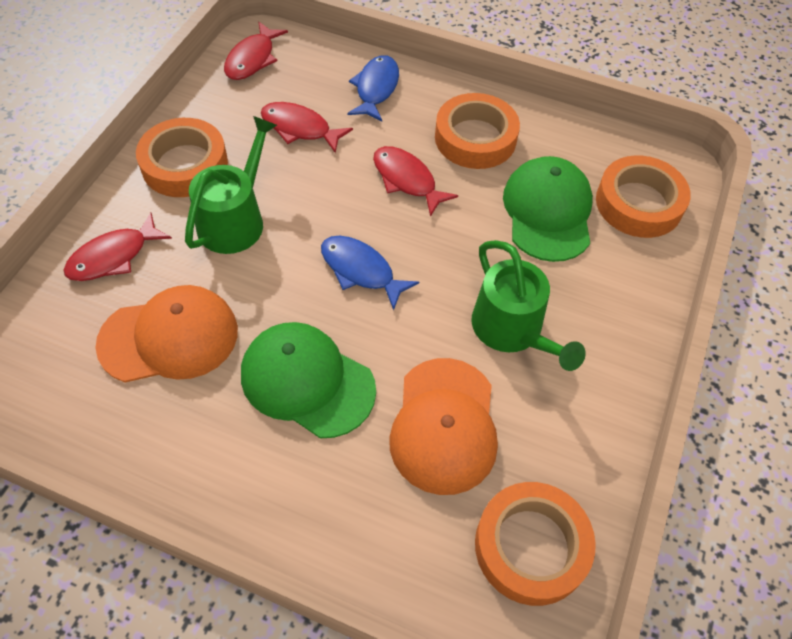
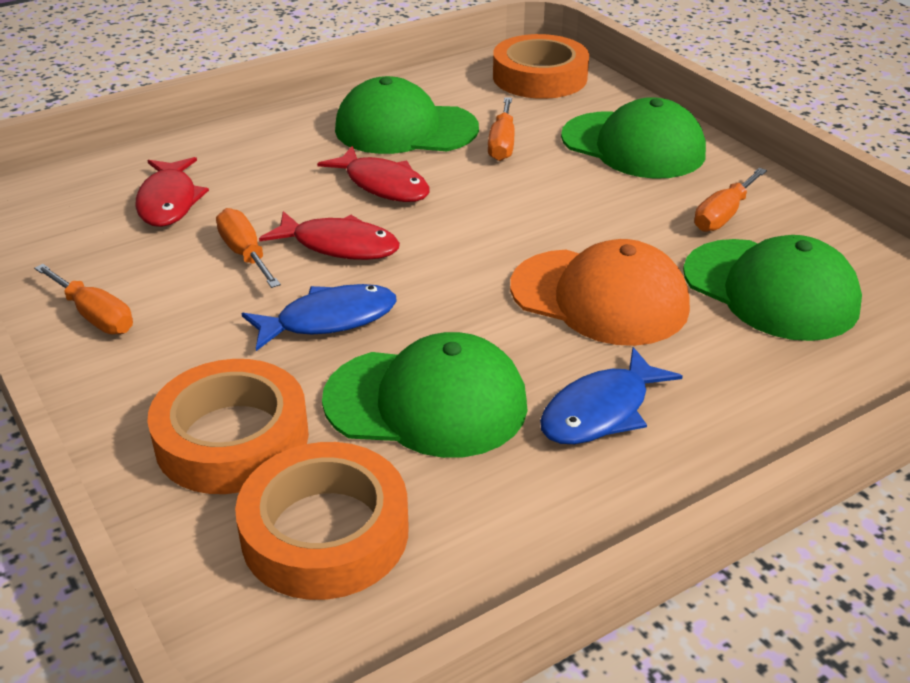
green cap: [241,322,376,438] [503,156,593,262] = 2 -> [322,332,528,458] [335,76,479,154] [561,97,706,179] [683,235,862,341] = 4
green watering can: [185,116,277,254] [471,240,586,371] = 2 -> none = 0
orange cap: [96,285,238,383] [389,358,498,495] = 2 -> [510,239,690,346] = 1
orange screwdriver: none = 0 -> [34,264,133,334] [216,208,281,288] [488,97,515,161] [694,168,767,232] = 4
orange tape: [136,118,228,197] [435,93,520,169] [475,482,596,606] [596,155,691,238] = 4 -> [147,359,309,494] [235,442,409,600] [493,34,589,99] = 3
red fish: [64,212,172,281] [224,22,288,80] [261,102,353,153] [373,146,458,217] = 4 -> [135,157,209,227] [259,211,400,260] [317,146,430,202] = 3

